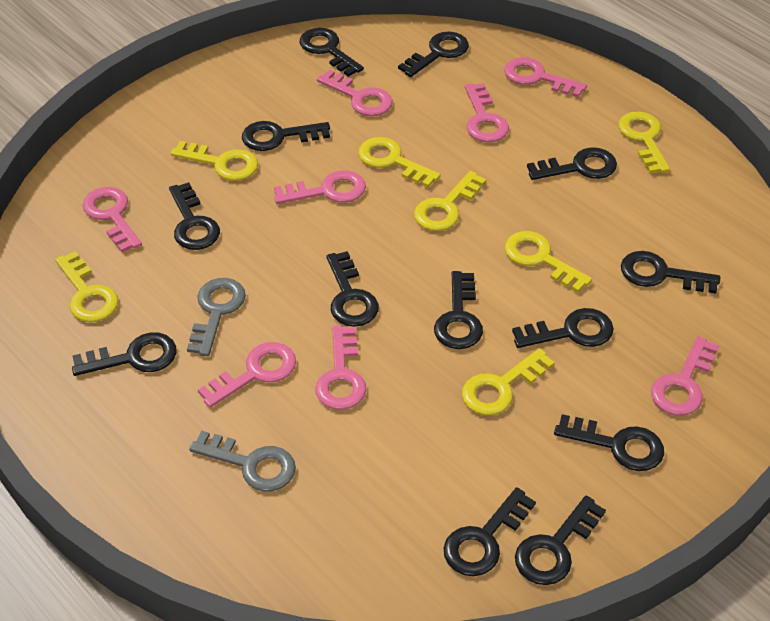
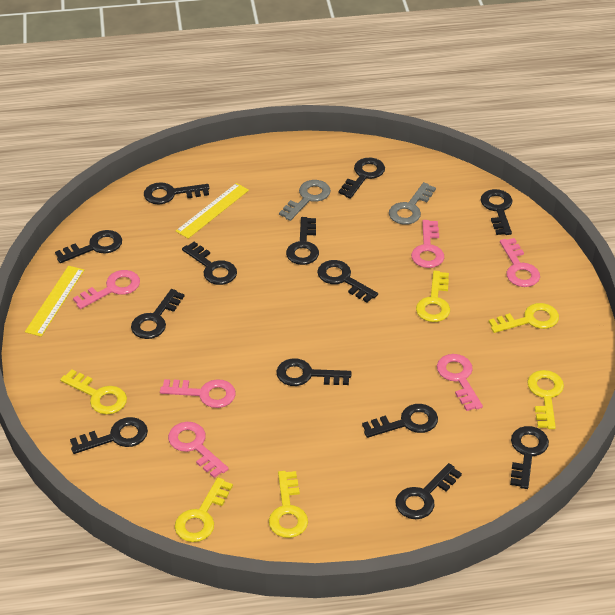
pink key: [83,187,142,252] [198,342,296,408] [274,170,366,204] [315,326,366,410] [317,70,393,116] [465,83,509,142] [504,57,587,98] [651,336,719,416] = 8 -> [73,270,140,309] [160,379,236,408] [168,422,229,478] [411,220,444,268] [437,354,483,411] [500,238,540,287] = 6
yellow key: [55,251,119,322] [171,141,258,181] [358,137,441,187] [414,171,486,231] [462,348,555,415] [505,231,592,293] [618,112,670,173] = 7 -> [60,369,127,415] [175,477,233,542] [269,471,308,538] [416,270,450,322] [489,303,559,333] [527,370,564,429] = 6
yellow ruler: none = 0 -> [25,266,84,337] [176,183,249,239] = 2

